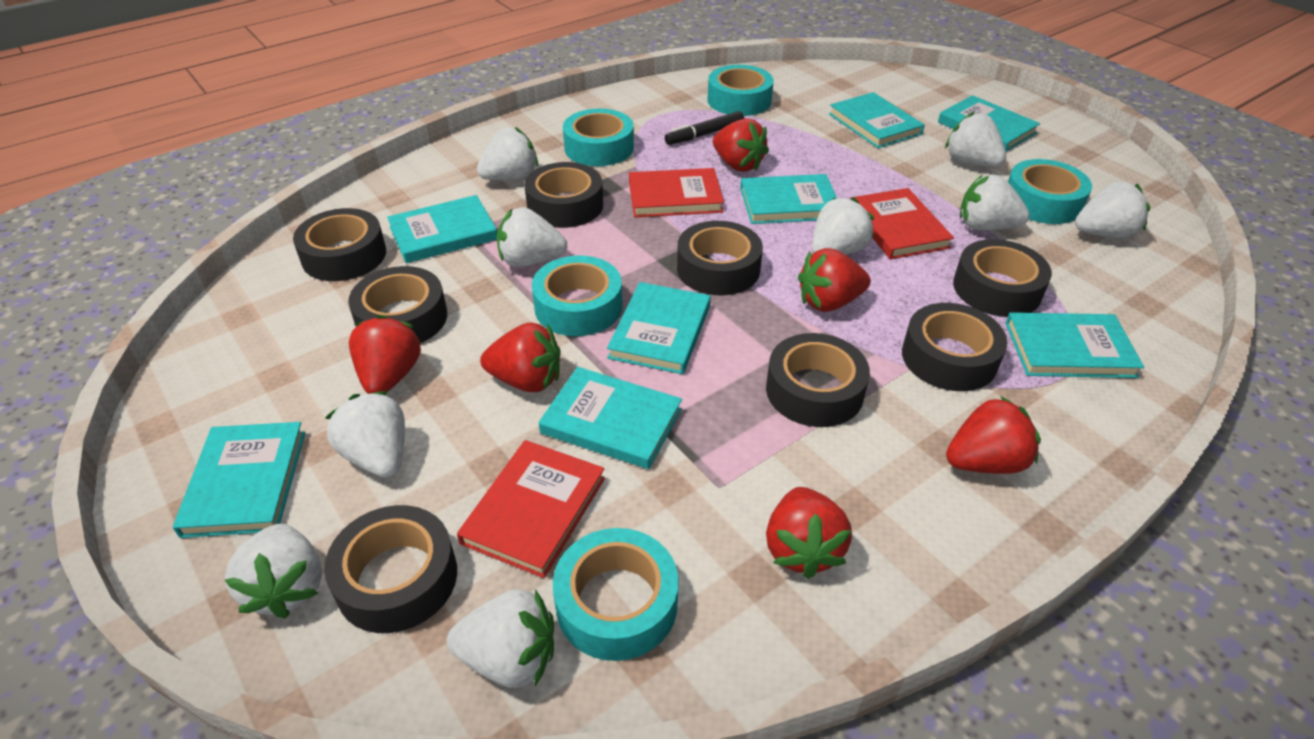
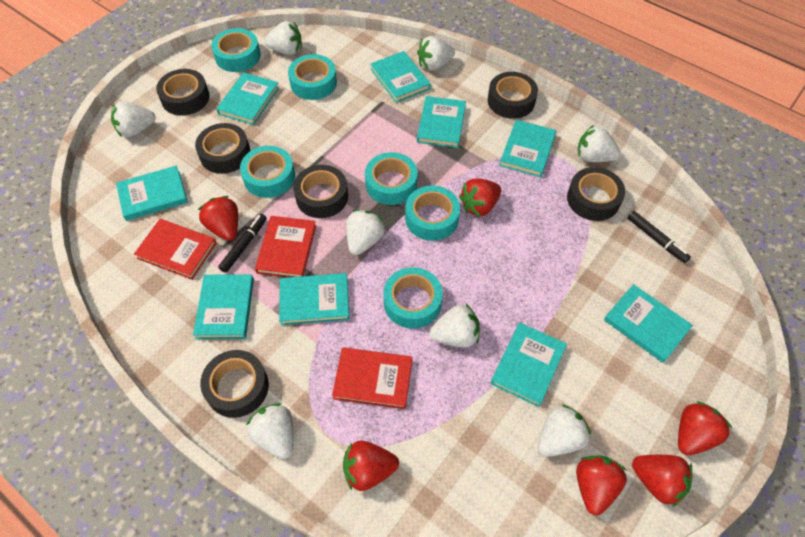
black marker: [665,111,744,145] = 1 -> [218,214,267,273] [628,211,691,263] = 2
black tape: [293,208,386,281] [324,505,457,633] [348,266,447,343] [524,162,603,228] [677,221,763,295] [766,333,870,427] [902,303,1007,391] [953,239,1052,317] = 8 -> [156,69,210,116] [195,123,250,174] [200,350,269,418] [293,165,348,218] [488,72,538,119] [567,167,625,221] = 6
turquoise book: [173,422,305,538] [387,195,497,263] [539,367,682,469] [607,282,711,374] [740,174,837,224] [829,92,925,148] [938,95,1040,152] [1005,312,1144,378] = 8 -> [116,166,188,221] [193,275,254,339] [216,72,279,125] [279,273,349,325] [370,51,431,103] [417,96,466,148] [491,323,567,407] [499,120,556,177] [604,284,693,363] = 9
turquoise tape: [532,255,622,336] [553,528,679,661] [563,108,634,166] [707,65,774,116] [1008,159,1092,224] = 5 -> [211,28,261,72] [240,146,295,198] [288,54,337,100] [365,152,418,205] [383,267,443,329] [405,186,460,241] = 6
white strawberry: [225,524,322,619] [325,391,405,477] [447,589,554,688] [477,127,538,180] [497,207,567,267] [812,197,874,255] [945,112,1006,167] [960,175,1030,231] [1075,182,1150,238] = 9 -> [111,101,156,137] [246,403,294,459] [264,21,302,55] [346,210,385,255] [417,36,455,71] [429,304,480,348] [538,404,591,457] [578,125,621,162] = 8

